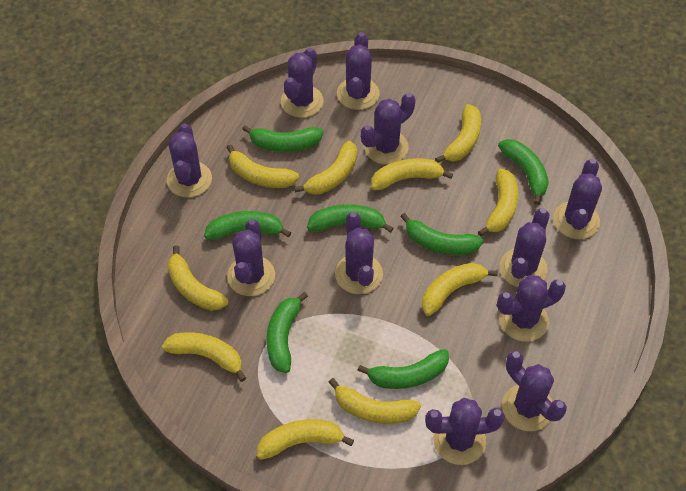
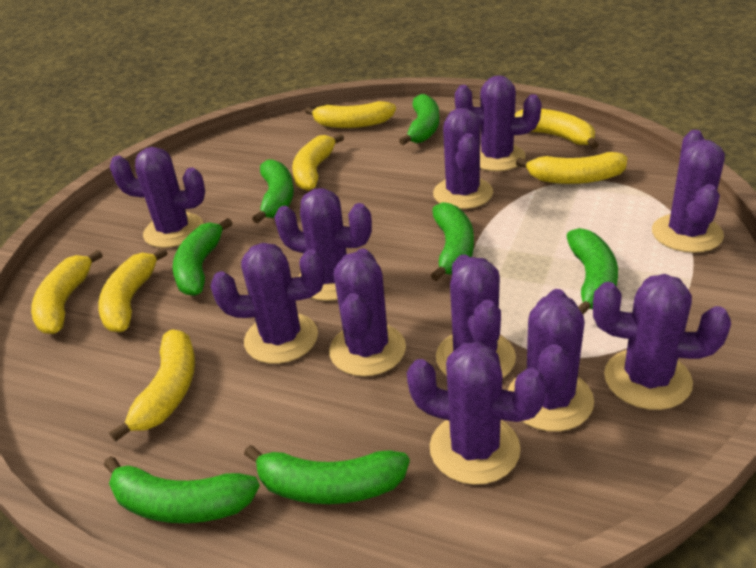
yellow banana: [162,332,246,382] [167,245,229,311] [226,144,299,188] [257,419,354,460] [294,141,357,195] [328,378,421,424] [371,158,453,191] [422,263,498,316] [435,104,481,163] [478,169,518,236] = 10 -> [31,250,103,334] [98,247,168,332] [109,329,195,442] [292,133,344,191] [305,101,396,128] [515,109,599,149] [516,152,627,184] = 7

